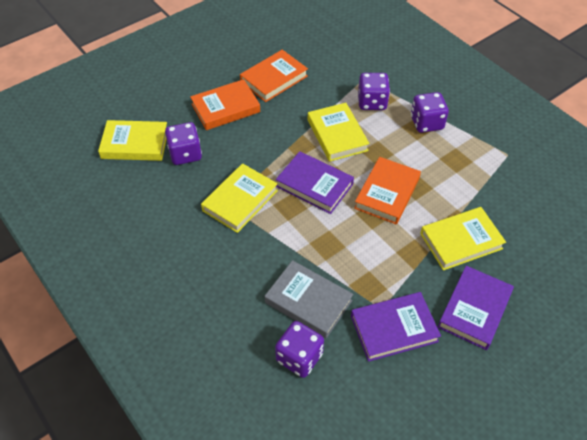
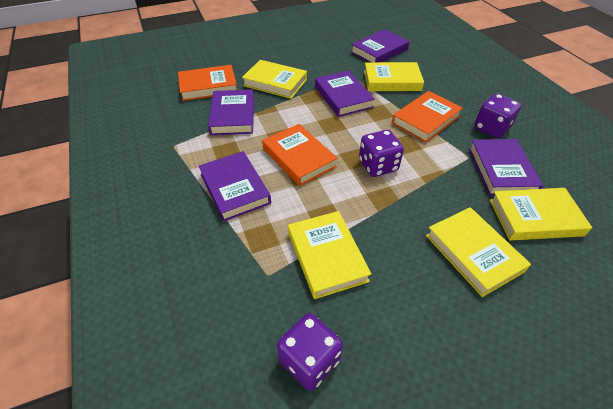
grey book: [265,260,353,338] = 1 -> none = 0
purple book: [276,151,354,214] [351,292,441,362] [438,266,514,350] = 3 -> [199,151,271,222] [208,89,254,135] [315,71,375,117] [351,29,410,62] [469,139,543,196] = 5
purple dice: [165,122,202,165] [275,321,324,378] [358,73,390,110] [411,92,449,133] = 4 -> [277,313,343,391] [359,130,404,177] [474,93,521,138] = 3
yellow book: [98,120,167,161] [201,163,278,233] [308,103,370,162] [420,207,506,271] = 4 -> [242,60,307,99] [288,211,371,299] [364,62,424,91] [426,207,531,297] [490,188,592,240] = 5

